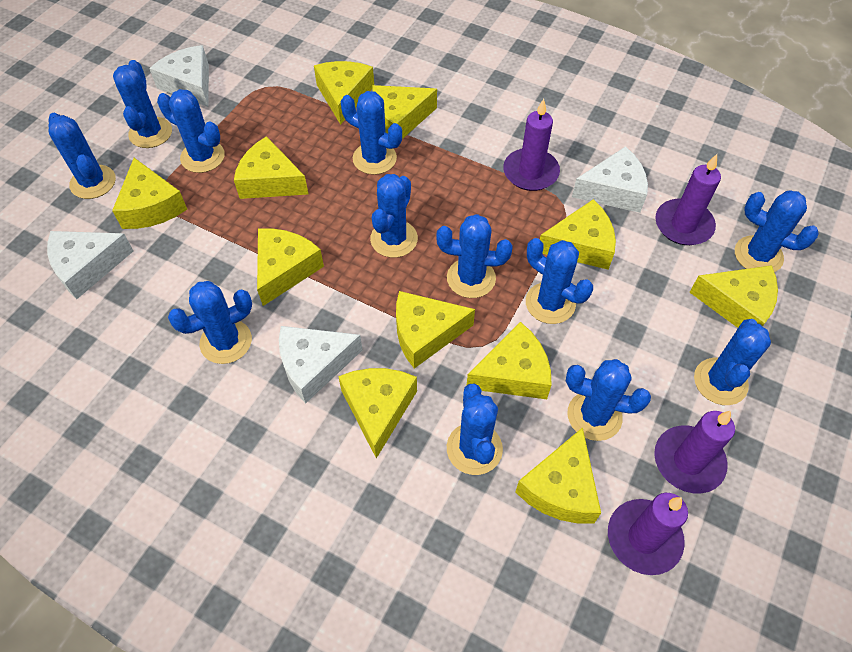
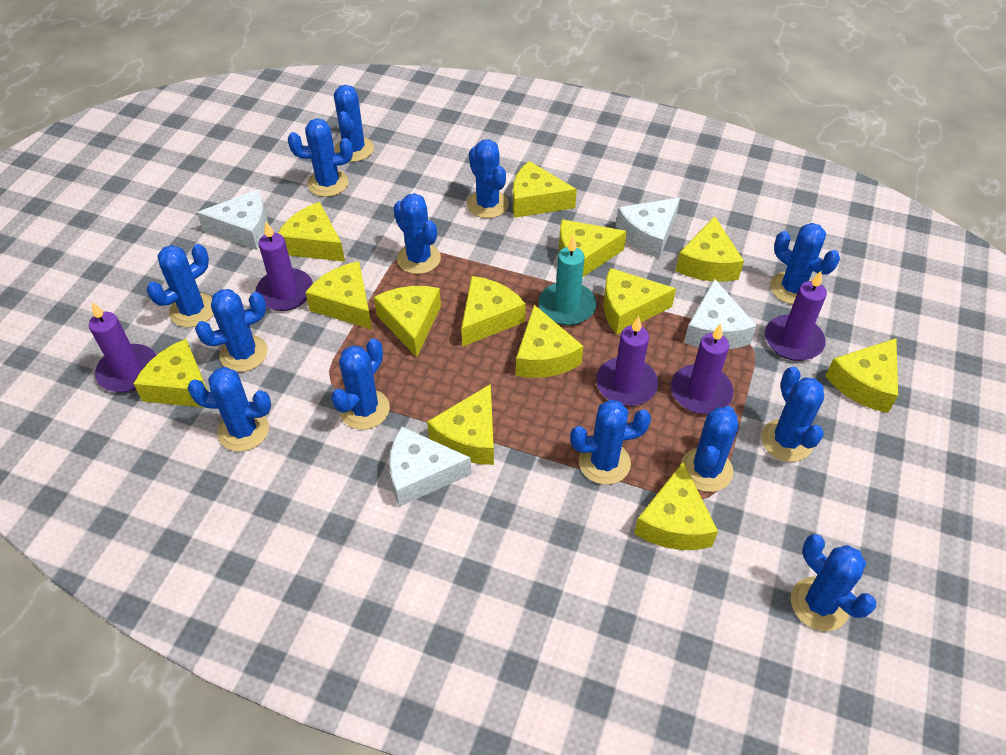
blue cactus: [48,113,116,199] [113,60,172,148] [157,89,225,173] [168,281,252,364] [341,91,402,175] [370,174,418,258] [436,214,513,298] [447,383,503,475] [526,238,593,324] [566,359,651,441] [694,319,771,405] [735,190,819,272] = 12 -> [147,244,214,327] [187,367,271,451] [195,289,268,372] [288,118,353,197] [331,338,390,430] [334,85,374,162] [393,193,441,274] [467,139,509,218] [570,400,651,485] [681,406,738,492] [761,367,824,462] [770,223,840,304] [791,534,876,631] = 13
purple candle: [503,99,560,191] [608,493,688,575] [654,411,735,493] [655,154,721,245] = 4 -> [89,302,156,392] [256,222,313,311] [596,316,658,406] [671,324,734,414] [765,271,827,361] = 5
turquoise candle: none = 0 -> [539,236,596,325] = 1
yellow cheese: [112,158,187,229] [234,136,308,199] [257,228,324,306] [314,61,374,125] [338,368,417,459] [372,85,437,139] [396,291,475,369] [467,322,552,399] [515,427,601,523] [540,199,616,270] [690,265,778,328] = 11 -> [134,339,208,407] [278,202,345,262] [305,261,372,330] [374,286,441,357] [427,384,494,465] [461,276,526,347] [513,161,577,218] [516,305,584,378] [559,219,627,277] [603,268,676,335] [634,462,718,550] [676,216,744,282] [825,338,898,413] = 13

